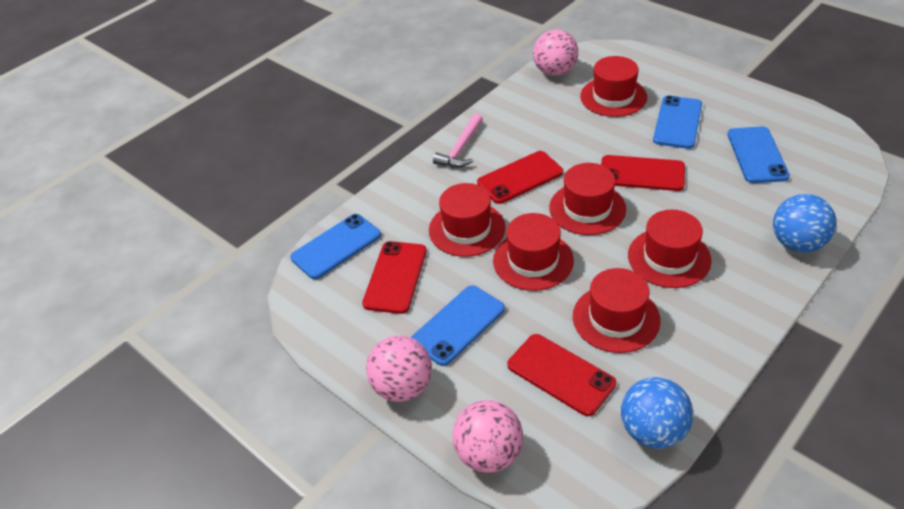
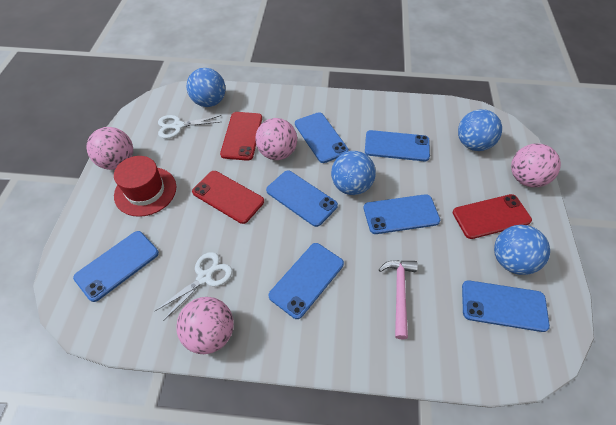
blue ball: [621,377,693,449] [773,194,836,252] = 2 -> [186,68,226,107] [331,151,376,195] [458,109,502,151] [494,225,550,275] = 4
blue phone: [290,214,381,279] [411,285,505,366] [653,95,702,149] [727,126,790,183] = 4 -> [73,231,159,302] [266,170,338,227] [268,243,344,319] [295,112,349,163] [364,194,440,234] [365,130,430,161] [462,280,550,332] = 7
pink ball: [366,336,432,402] [452,400,523,473] [533,29,578,76] = 3 -> [87,127,133,170] [176,297,234,354] [255,118,297,160] [511,144,561,187] = 4
red hat: [429,183,506,257] [493,213,574,291] [549,163,626,235] [573,268,661,353] [580,56,647,117] [628,210,712,288] = 6 -> [114,156,176,217] = 1
red phone: [362,241,427,314] [477,151,563,204] [507,334,616,416] [601,155,685,191] = 4 -> [192,171,264,224] [220,112,262,161] [453,194,532,239] = 3
white scissors: none = 0 -> [155,252,232,321] [158,115,221,139] = 2

